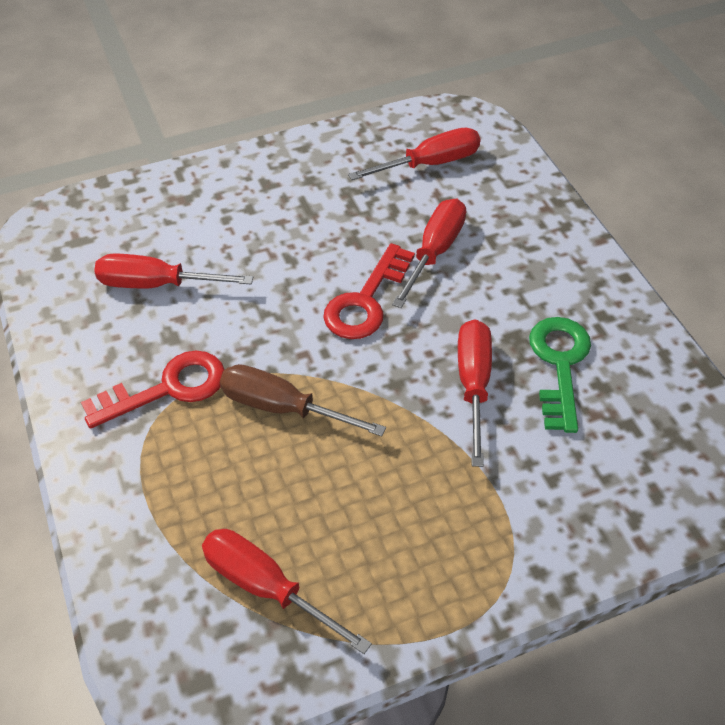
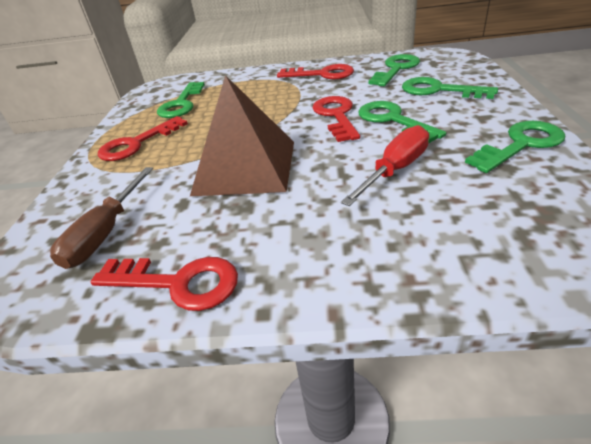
brown pyramid: none = 0 -> [190,75,294,196] = 1
green key: [529,317,591,433] = 1 -> [157,82,205,118] [358,101,446,143] [368,54,420,86] [402,77,498,99] [465,121,566,173] = 5
red key: [81,351,225,429] [323,243,415,339] = 2 -> [91,257,238,311] [98,116,188,161] [277,64,354,80] [313,96,360,142] = 4
red screwdriver: [94,253,253,288] [202,529,372,654] [348,128,480,180] [392,199,466,308] [458,319,492,467] = 5 -> [341,125,429,206] = 1

